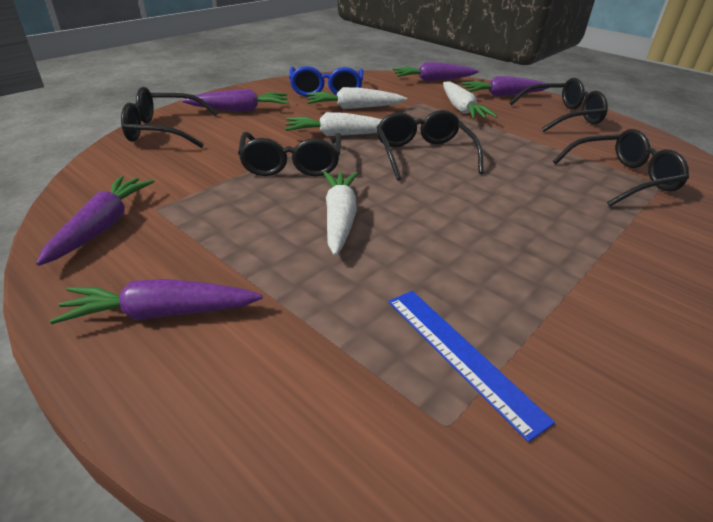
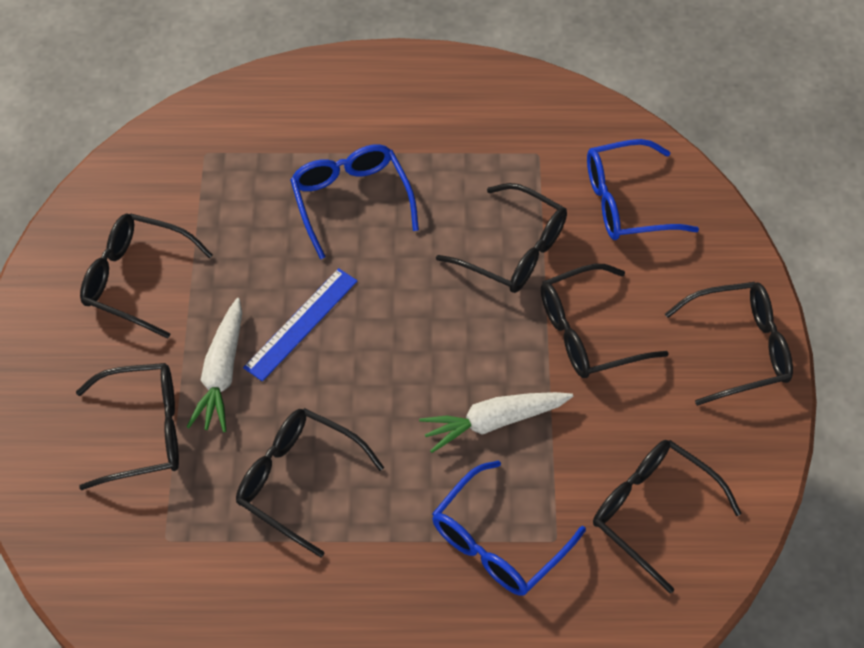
black glasses: [121,87,218,148] [238,132,341,177] [376,110,484,180] [509,78,608,132] [553,129,689,207] = 5 -> [76,363,179,490] [80,213,213,339] [236,408,384,557] [436,183,567,293] [541,264,669,378] [593,440,742,593] [665,282,793,406] = 7
blue glasses: [289,66,364,97] = 1 -> [290,145,419,259] [432,460,586,596] [587,139,699,240] = 3
purple carrot: [36,176,154,266] [50,279,263,324] [182,89,289,111] [393,62,479,81] [461,76,548,97] = 5 -> none = 0
white carrot: [285,112,382,136] [307,87,407,109] [323,171,358,256] [443,81,498,119] = 4 -> [187,298,242,432] [419,392,573,453] = 2

